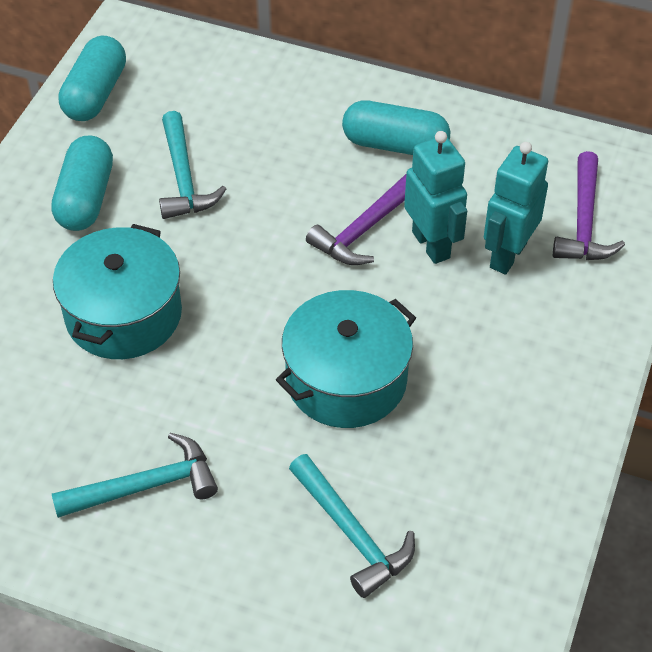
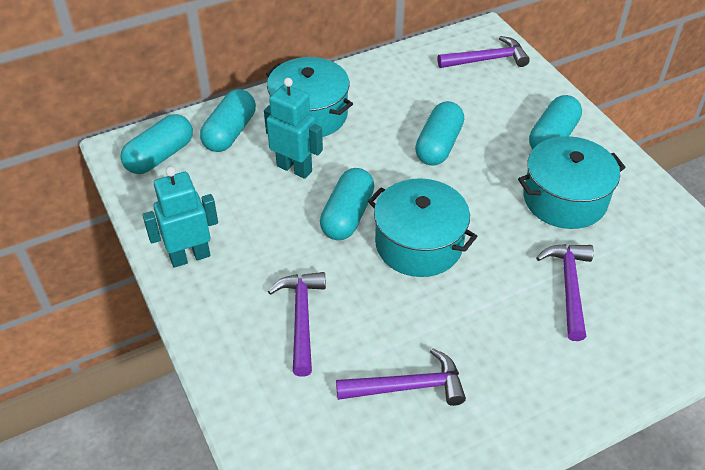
purple hammer: [306,174,406,265] [553,151,625,260] = 2 -> [268,272,326,377] [336,348,466,406] [438,36,530,68] [536,244,594,341] = 4
turquoise capsule: [51,136,113,231] [58,35,126,121] [342,100,450,155] = 3 -> [120,114,193,174] [200,89,256,152] [320,168,374,240] [415,101,464,166] [529,95,582,149] = 5
turquoise hammer: [52,433,218,518] [159,111,226,219] [289,454,415,598] = 3 -> none = 0
turquoise pot: [53,224,182,359] [276,290,416,428] = 2 -> [266,57,353,137] [368,178,477,277] [518,136,626,229] = 3

